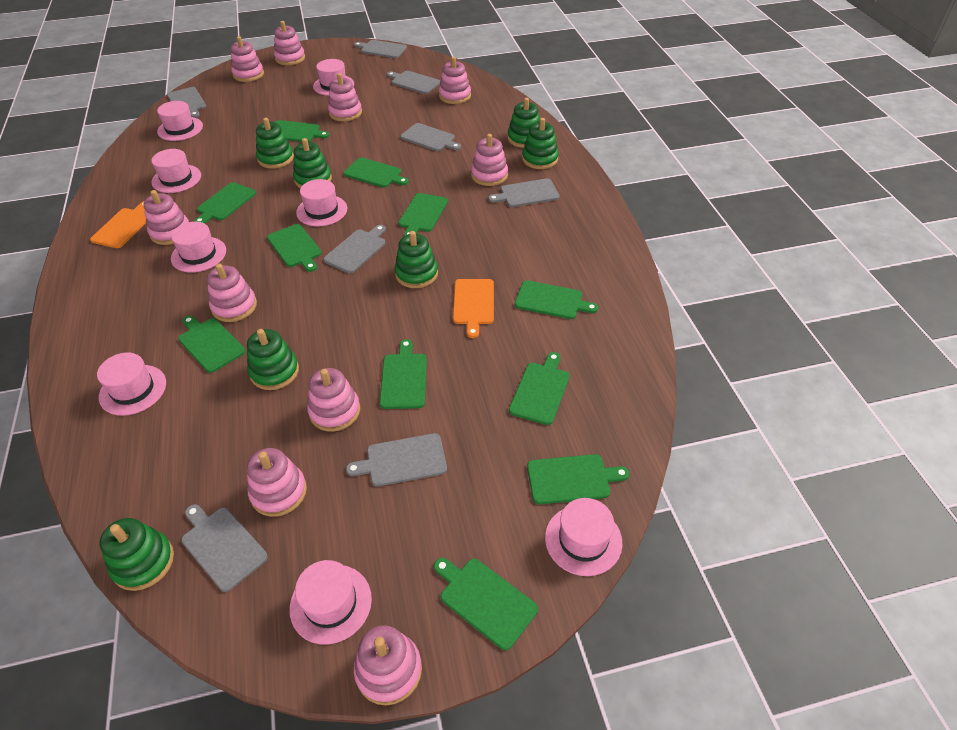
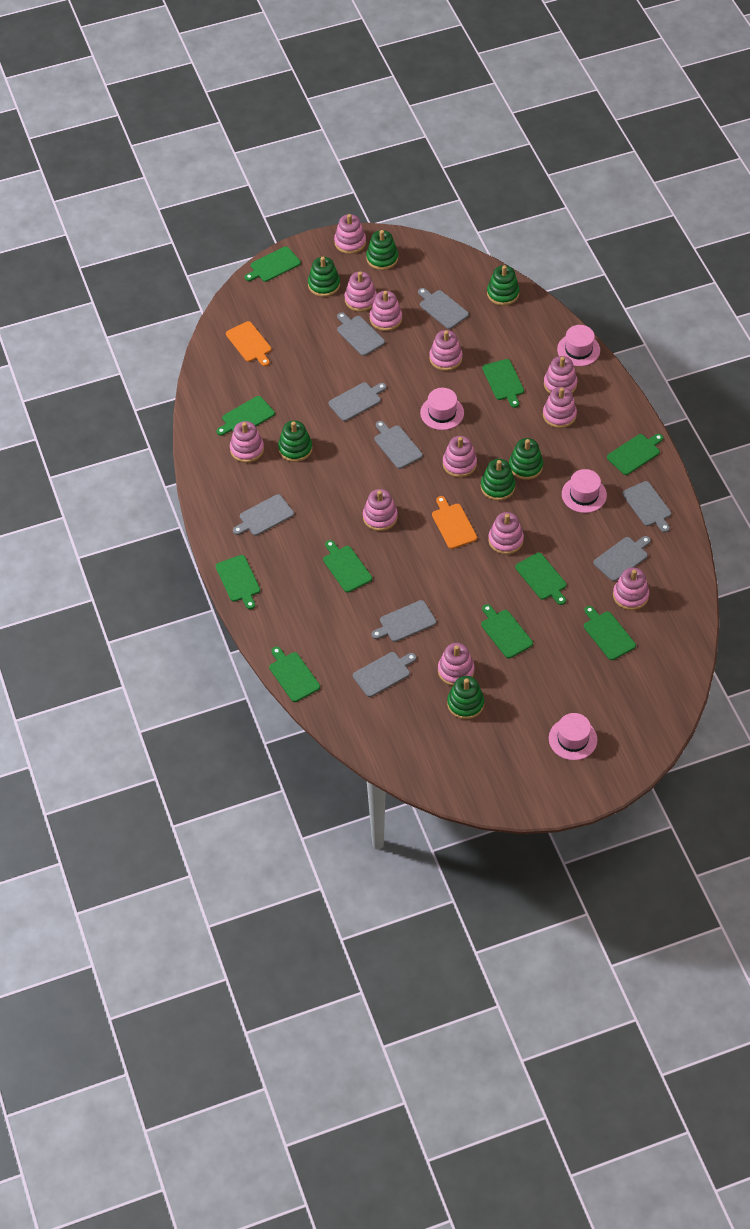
green cutting board: [178,316,245,373] [194,182,256,224] [267,224,322,272] [275,120,330,142] [343,157,409,188] [379,339,427,409] [398,193,448,236] [434,558,538,650] [509,352,570,425] [515,280,598,319] [527,454,630,504] = 11 -> [216,555,260,610] [217,396,275,436] [245,246,301,282] [269,647,320,702] [323,540,372,593] [481,604,533,658] [482,359,524,408] [515,553,567,605] [584,606,636,660] [607,434,663,475] = 10
grey cutting board: [167,87,206,118] [181,504,268,592] [324,225,386,273] [346,433,447,487] [354,40,407,58] [387,71,440,94] [400,123,461,151] [488,178,559,207] = 8 -> [233,494,294,536] [328,382,386,421] [337,312,385,356] [353,652,416,697] [372,600,436,642] [374,421,423,469] [418,288,469,329] [593,536,651,581] [622,481,671,533] = 9
pink hat: [97,352,166,416] [151,149,201,193] [157,101,203,141] [171,222,226,273] [290,560,372,645] [296,179,348,227] [313,59,354,96] [545,498,622,576] = 8 -> [420,388,464,430] [549,713,597,760] [557,325,600,366] [562,469,607,513] = 4
pink stacking toy: [143,190,189,245] [207,263,257,322] [231,36,264,82] [247,448,307,517] [274,21,305,65] [307,368,360,432] [328,73,362,121] [353,625,422,705] [439,57,471,104] [471,134,508,186] = 10 -> [230,421,264,463] [334,214,366,254] [345,272,377,312] [363,489,398,531] [370,291,402,331] [429,330,462,371] [438,643,474,686] [443,436,477,478] [488,512,524,555] [543,387,577,428] [544,356,577,394] [613,567,649,610] = 12

